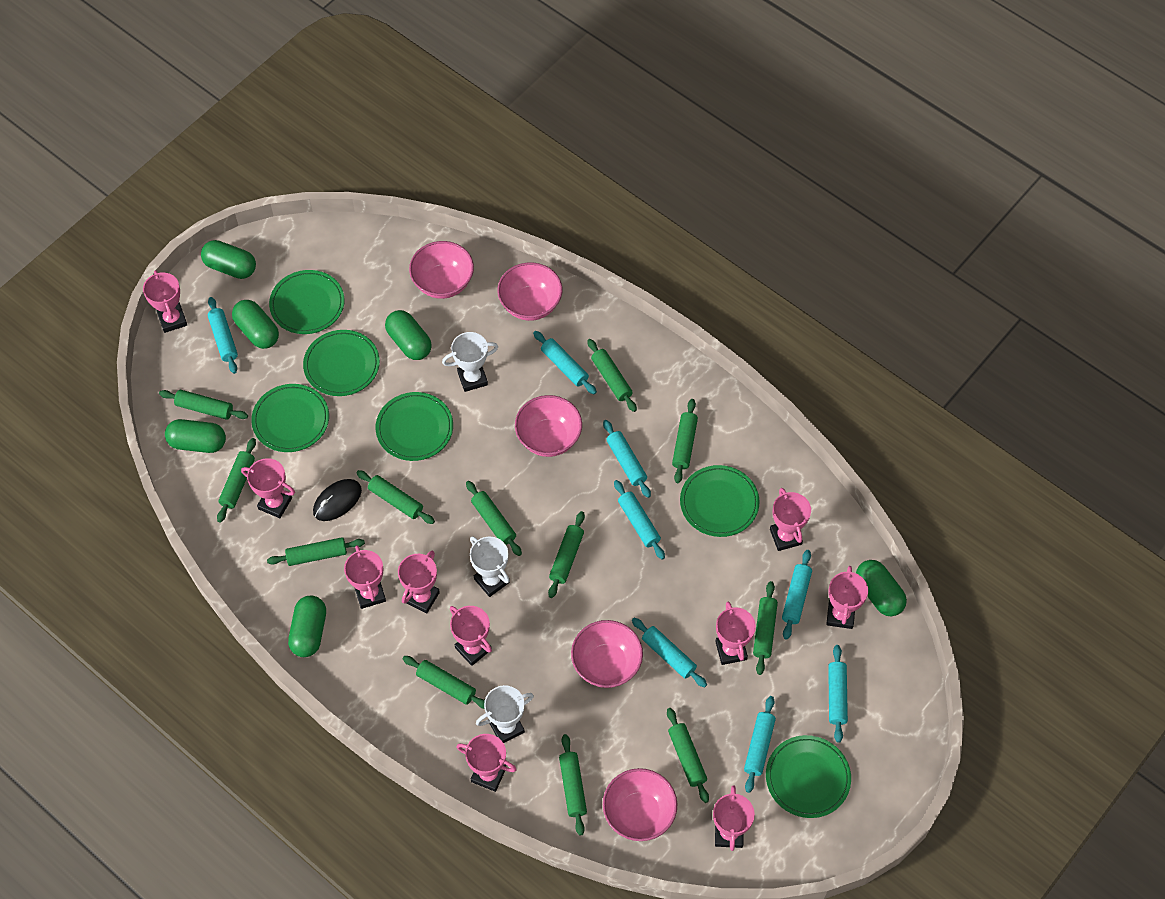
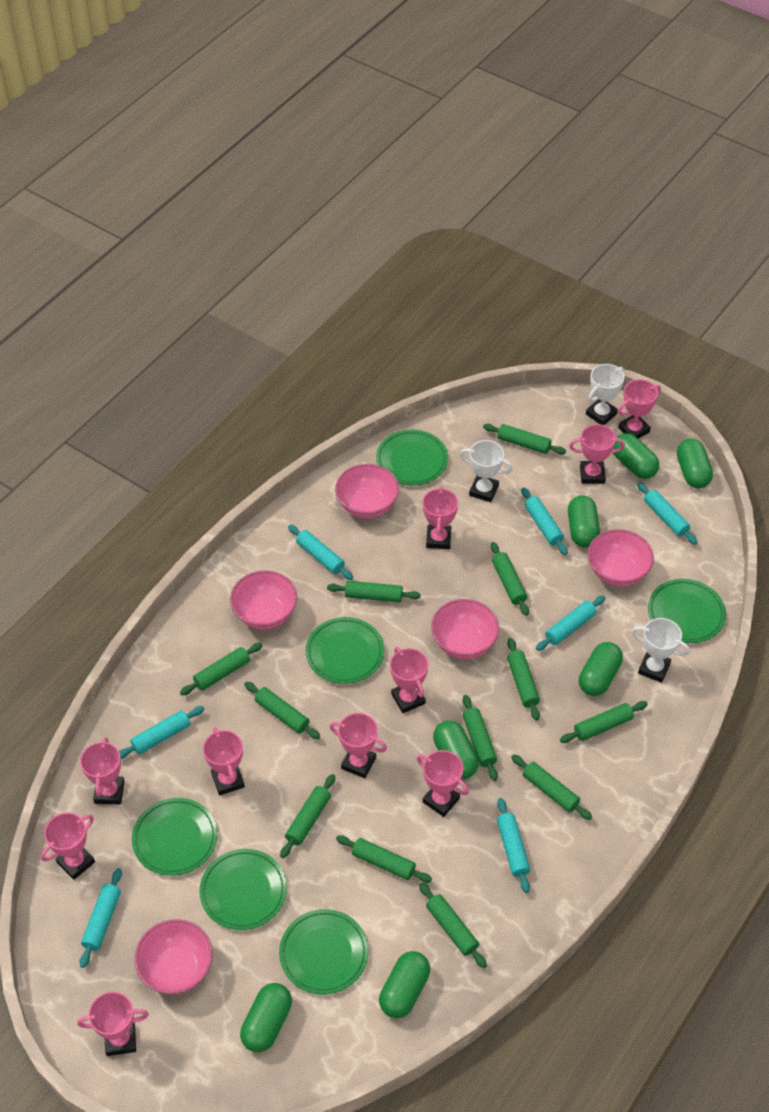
black mouse: [313,479,362,521] = 1 -> none = 0
green capsule: [165,419,226,453] [201,240,256,279] [232,300,279,349] [288,595,326,657] [385,310,432,360] [856,560,907,616] = 6 -> [240,983,292,1052] [379,951,430,1018] [433,720,479,779] [568,495,600,548] [579,642,623,696] [613,433,659,479] [677,439,713,488] = 7
turquoise rolling pin: [208,297,238,374] [533,331,597,394] [603,420,651,498] [614,480,665,560] [632,618,707,687] [744,696,776,793] [782,550,812,640] [828,645,848,743] = 8 -> [80,868,122,968] [119,706,204,759] [288,524,353,580] [497,798,530,893] [521,488,568,555] [536,596,605,651] [637,482,698,545] = 7

